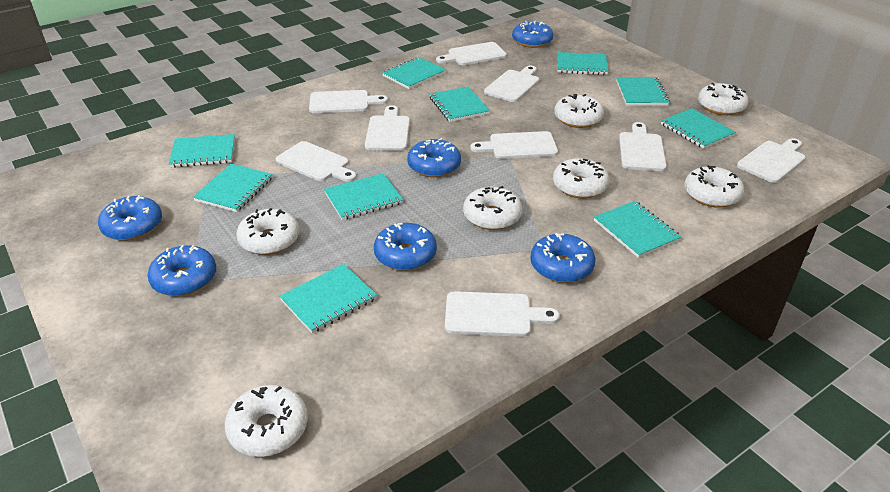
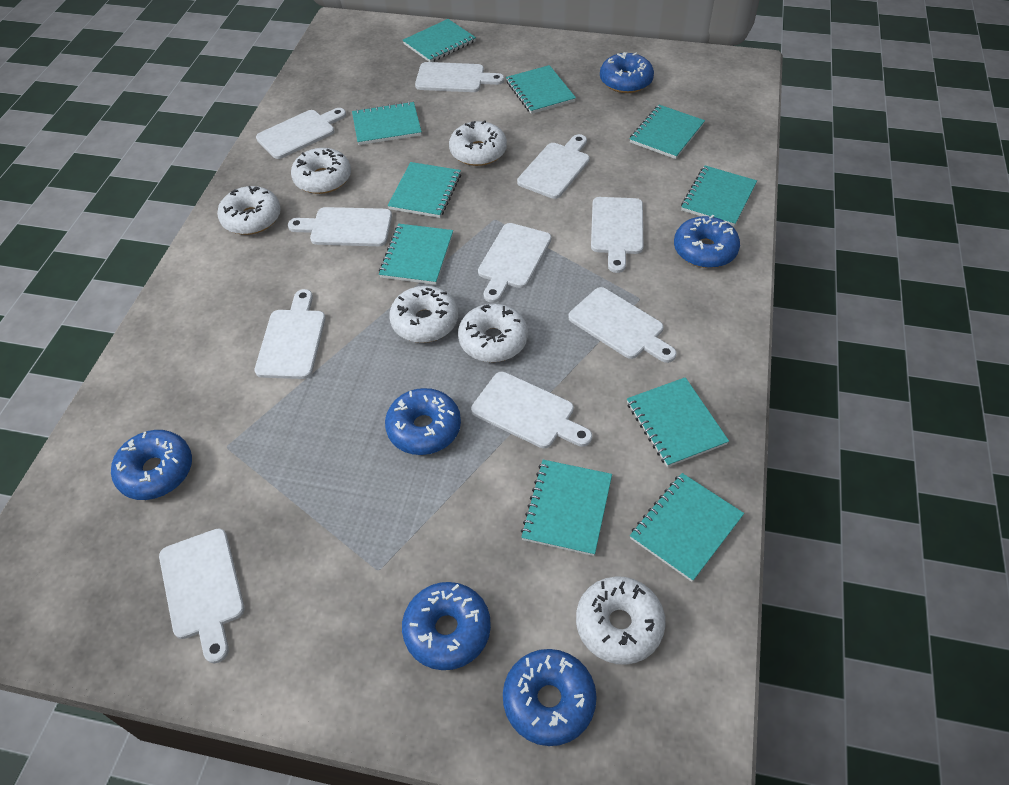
white cutting board: [276,141,356,182] [309,90,388,113] [365,105,410,151] [436,42,507,65] [445,291,560,337] [470,131,558,159] [484,66,539,102] [619,122,667,171] [737,138,806,183] = 9 -> [159,528,245,663] [255,289,326,379] [256,108,346,159] [288,207,392,246] [415,62,504,92] [471,372,592,448] [478,223,552,303] [517,134,590,199] [568,287,676,363] [591,197,643,273] = 10
white donut: [225,385,308,457] [236,208,299,255] [463,186,522,230] [553,158,610,199] [554,94,604,128] [685,165,744,208] [698,83,749,115] = 7 -> [217,186,281,235] [291,148,351,194] [389,286,458,343] [449,120,507,166] [458,304,528,362] [576,576,666,665] = 6

